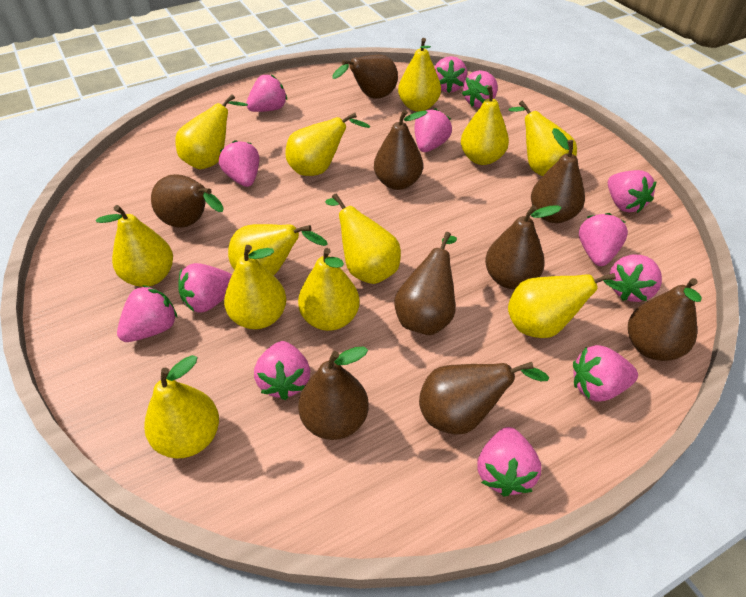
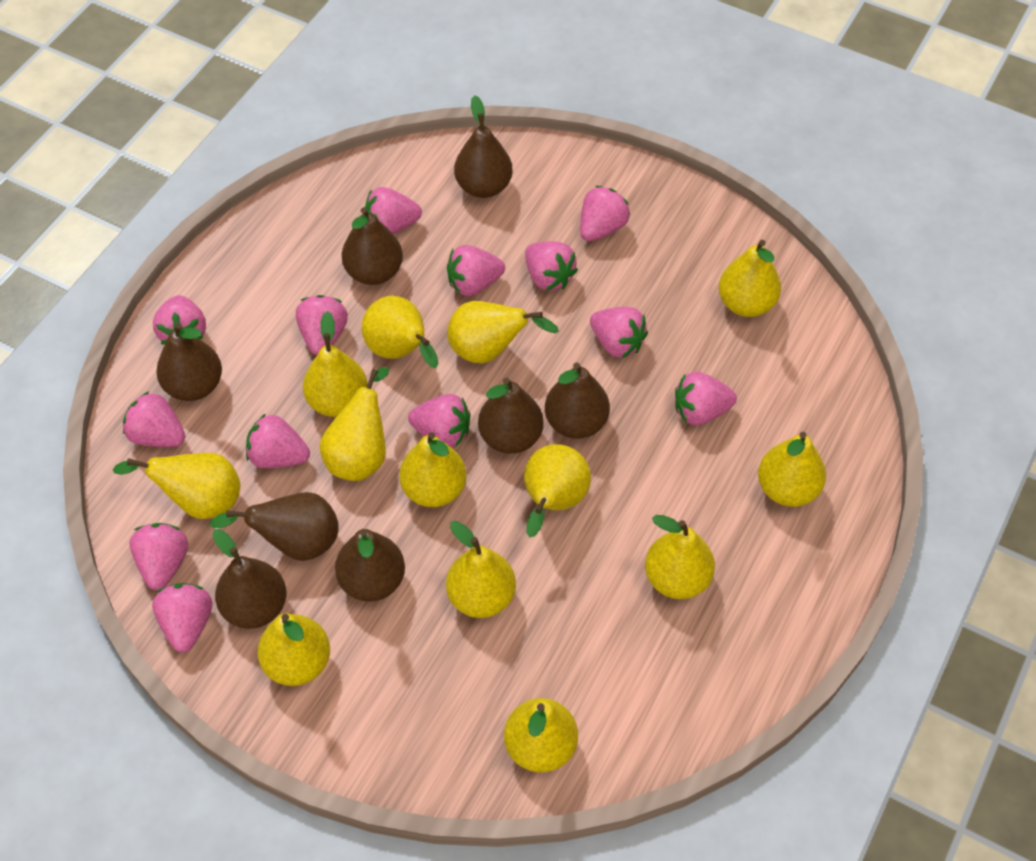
brown pear: [151,174,224,228] [298,346,369,440] [332,55,398,99] [374,110,427,190] [394,232,457,335] [419,362,549,434] [485,205,562,289] [531,128,585,223] [628,278,702,361] = 9 -> [156,323,222,401] [210,492,339,561] [212,529,287,629] [335,529,405,602] [342,207,403,285] [454,95,513,198] [478,377,544,454] [545,362,610,439] = 8
yellow pear: [96,205,173,287] [144,355,219,458] [175,94,248,169] [224,245,286,329] [228,224,328,275] [285,113,370,176] [298,248,360,331] [325,194,401,284] [398,38,441,112] [461,80,509,165] [508,273,628,338] [509,100,577,176] = 12 -> [113,453,240,519] [257,613,330,686] [303,311,368,417] [320,367,389,481] [362,296,439,368] [399,432,467,507] [446,521,516,618] [447,301,559,364] [504,698,578,773] [524,444,591,537] [645,515,715,599] [719,240,781,317] [758,432,826,507] = 13

